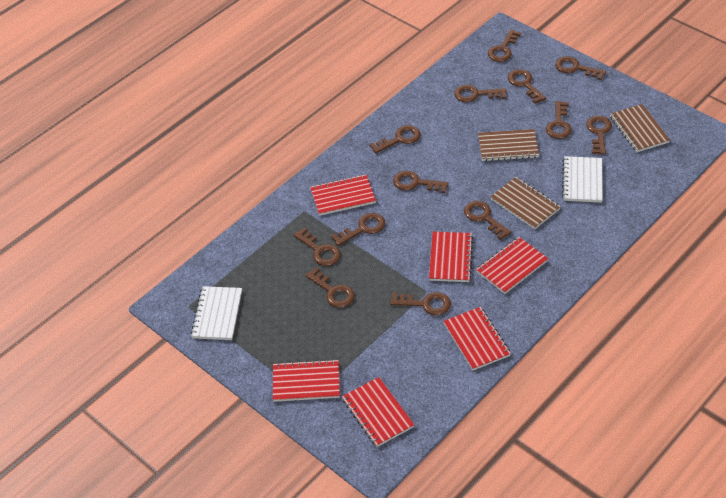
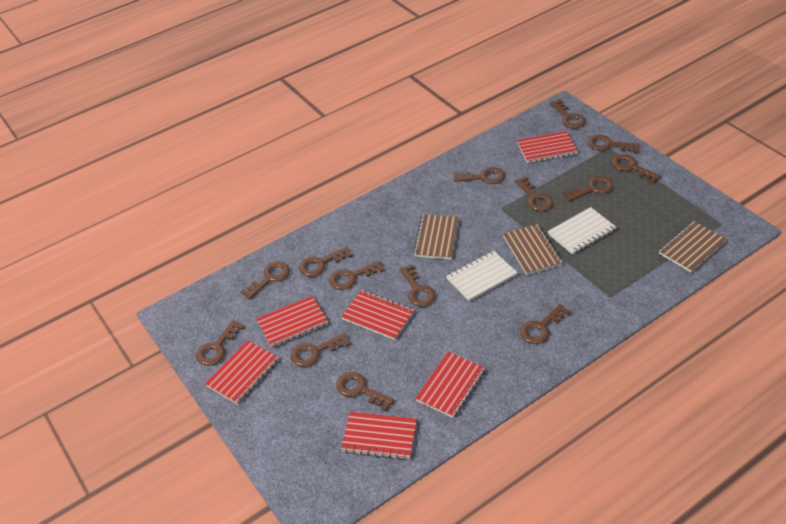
brown key: [294,227,341,266] [306,267,355,308] [331,213,385,246] [369,125,421,153] [390,292,451,315] [393,171,449,193] [454,85,507,102] [464,201,511,240] [488,29,521,62] [508,69,546,103] [546,101,572,139] [555,56,606,80] [586,116,612,155] = 13 -> [196,320,244,366] [240,261,290,300] [291,333,350,367] [299,246,353,277] [329,261,384,290] [336,372,394,412] [400,264,436,307] [453,167,505,184] [515,176,553,211] [520,304,571,344] [550,99,586,129] [563,176,614,201] [588,135,639,153] [612,154,661,183] = 14

